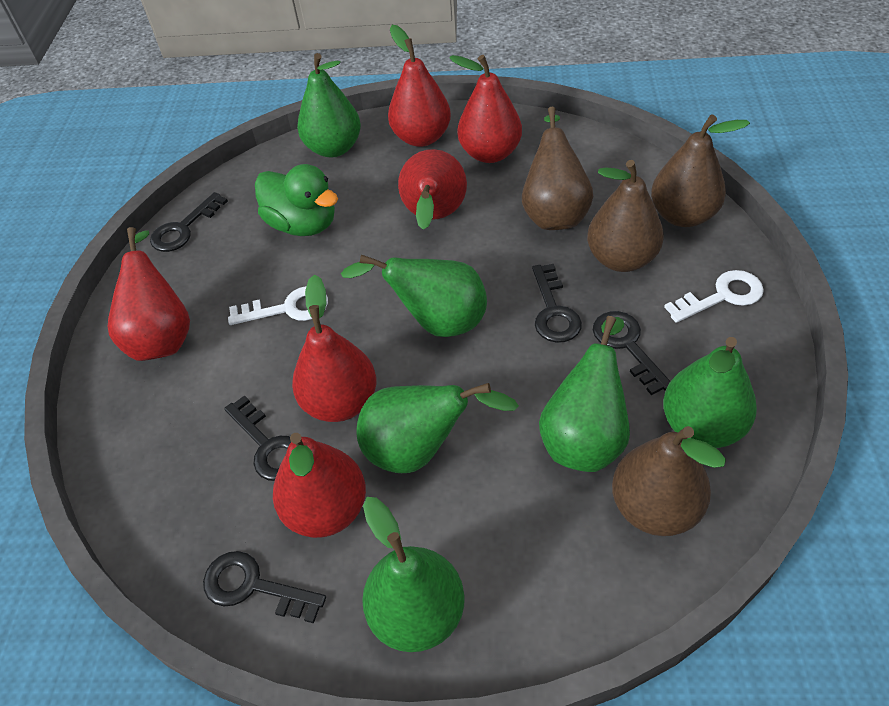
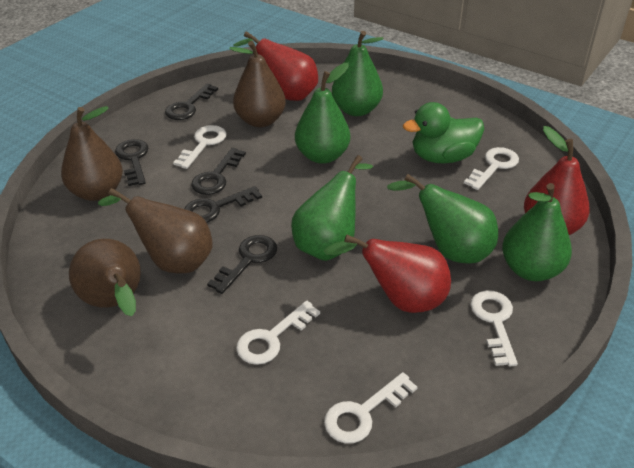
green pear: [297,53,361,157] [341,255,487,337] [356,383,519,473] [362,497,465,652] [539,316,630,472] [663,337,757,448] = 6 -> [291,155,373,261] [295,63,350,164] [332,31,383,116] [387,174,498,264] [502,183,572,281] = 5
red pear: [108,227,190,361] [273,433,366,538] [292,274,376,422] [388,25,451,147] [398,149,467,230] [449,55,522,163] = 6 -> [234,31,318,101] [324,234,451,313] [524,126,590,235] = 3
white key: [228,286,328,325] [664,270,764,323] = 2 -> [173,125,227,169] [236,300,320,365] [324,372,417,444] [464,147,519,190] [470,290,518,366] = 5

